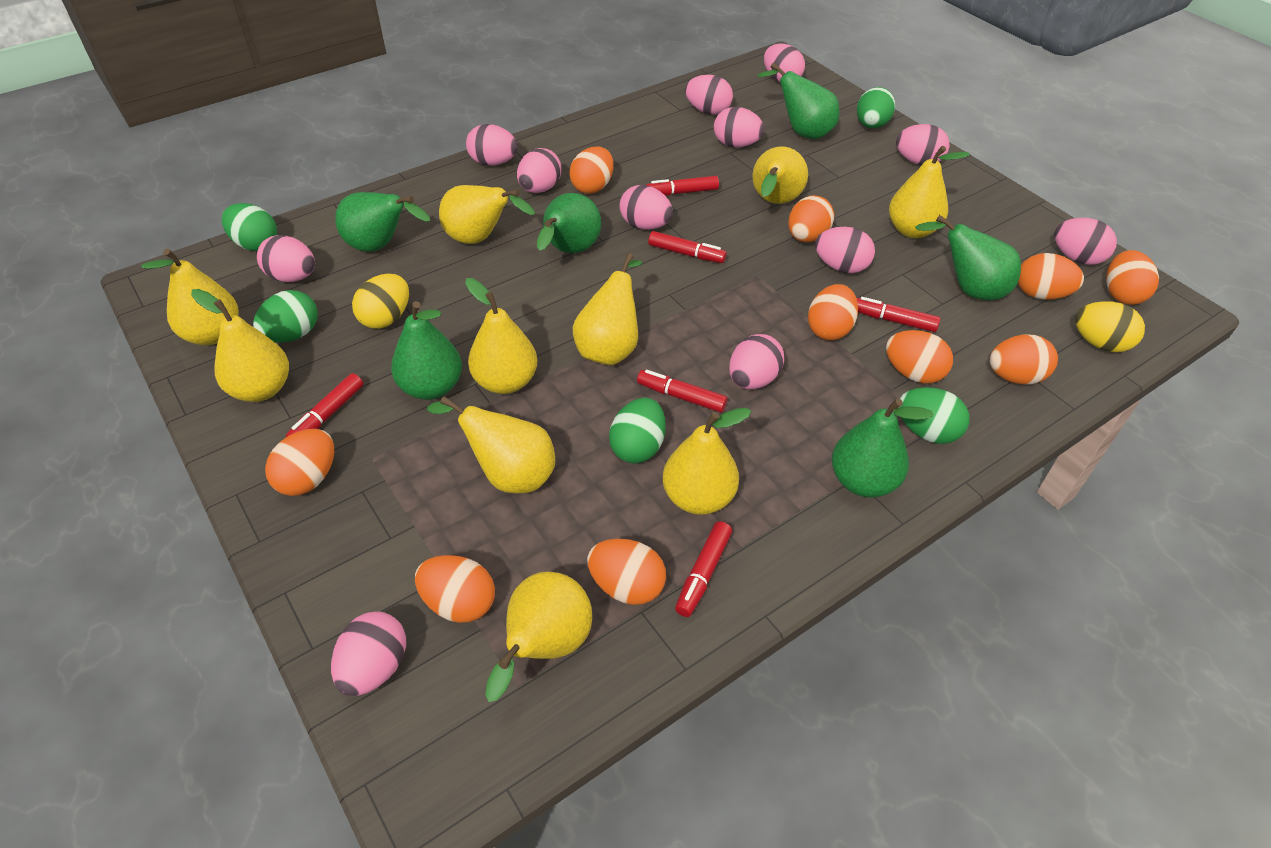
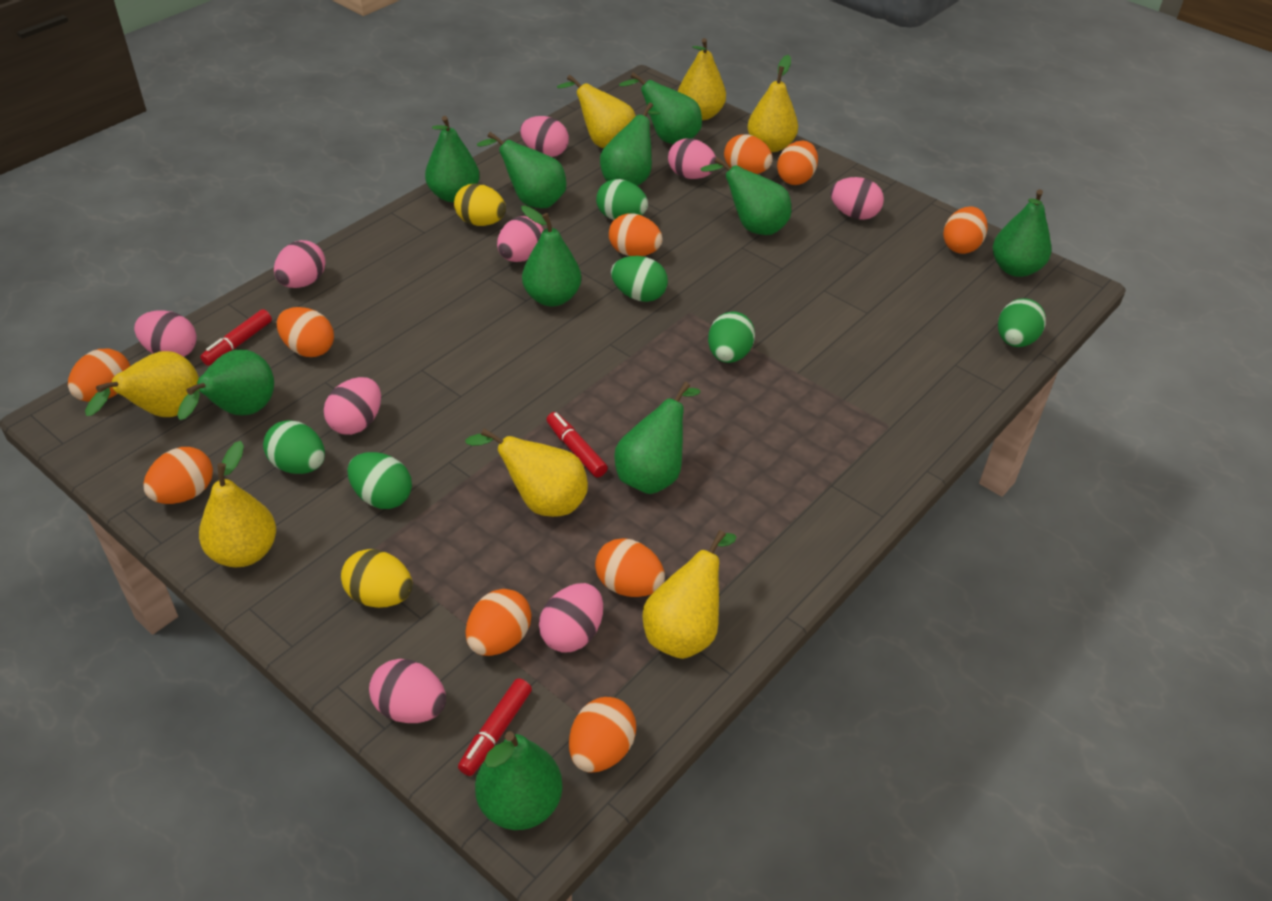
green egg: [222,203,277,251] [253,290,318,343] [609,398,666,464] [857,87,895,128] [898,387,970,444] = 5 -> [263,420,325,474] [347,452,412,509] [596,179,648,220] [611,256,668,302] [708,311,755,363] [998,298,1046,347] = 6
green pear: [335,192,430,251] [391,301,462,400] [537,193,601,253] [757,63,839,139] [832,398,934,498] [915,215,1021,300] = 6 -> [177,350,274,420] [425,116,480,202] [475,731,563,830] [477,132,566,208] [521,205,581,306] [600,102,661,186] [614,382,701,494] [619,72,702,144] [700,157,791,235] [993,189,1051,277] = 10
pink egg: [257,235,315,282] [331,611,406,696] [466,124,518,166] [517,148,561,193] [619,185,673,230] [685,75,733,115] [714,107,764,147] [729,334,784,389] [764,43,805,82] [815,227,875,273] [896,124,950,165] [1054,218,1117,265] = 12 -> [134,310,197,357] [274,240,326,288] [324,377,381,435] [369,659,446,723] [497,216,544,262] [520,116,569,157] [539,583,603,653] [668,138,717,179] [830,177,884,220] = 9
red marker: [286,373,363,437] [637,370,727,413] [646,176,719,196] [648,231,727,263] [675,521,732,617] [857,297,940,332] = 6 -> [200,309,272,366] [458,678,532,776] [546,412,608,477] = 3
yellow pear: [141,249,239,345] [191,289,289,402] [427,396,555,493] [439,185,535,244] [465,278,537,394] [485,572,592,702] [573,253,642,365] [663,408,751,515] [752,146,808,204] [889,146,970,238] = 10 -> [85,351,199,417] [199,441,276,567] [465,428,588,517] [557,75,636,148] [642,530,736,659] [678,38,726,120] [747,55,798,152] = 7

